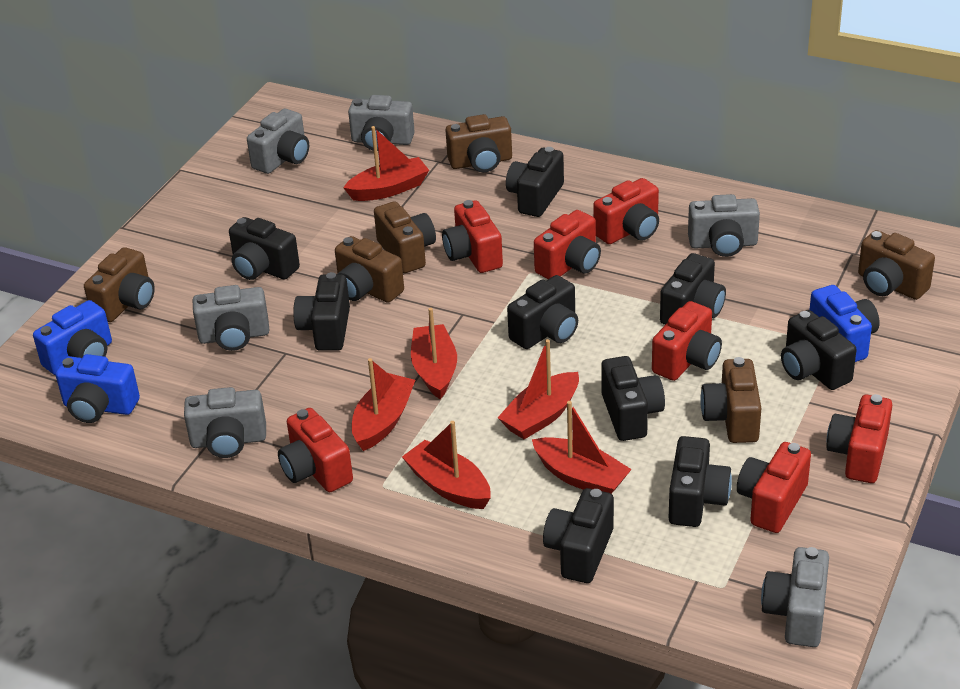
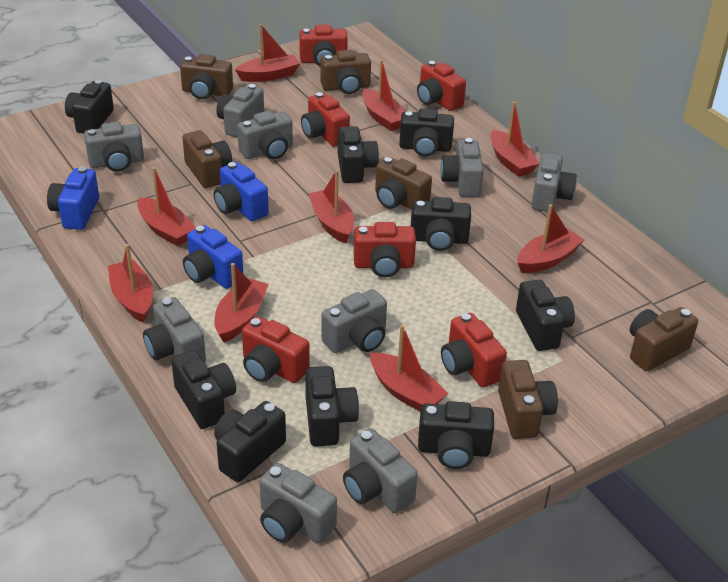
grey camera: [184,387,266,458] [193,285,269,351] [247,109,309,174] [348,95,415,151] [688,194,760,257] [761,547,829,647] = 6 -> [84,122,144,172] [143,297,206,363] [216,84,264,138] [237,111,293,159] [260,463,337,543] [321,289,387,353] [343,428,418,513] [440,138,484,197] [531,153,577,212] = 9
red boat: [343,126,429,201] [352,358,415,451] [402,421,491,509] [411,308,457,399] [497,339,579,439] [532,401,632,494] = 6 -> [108,244,153,323] [137,167,196,246] [214,263,269,342] [235,24,300,82] [308,170,354,243] [362,60,405,131] [370,325,448,412] [490,102,539,177] [517,204,584,273] = 9
red camera: [278,408,353,492] [442,200,503,273] [534,210,601,279] [593,178,659,244] [652,301,722,381] [737,442,811,533] [826,394,892,483] = 7 -> [242,316,310,383] [299,25,348,67] [301,92,350,147] [354,222,416,277] [417,61,466,111] [441,313,507,387] = 6

